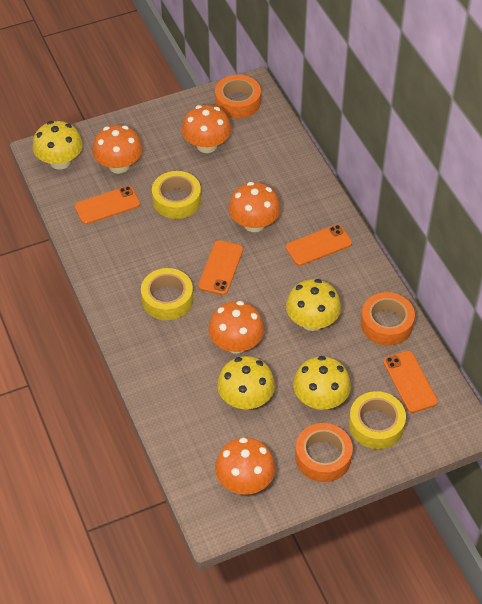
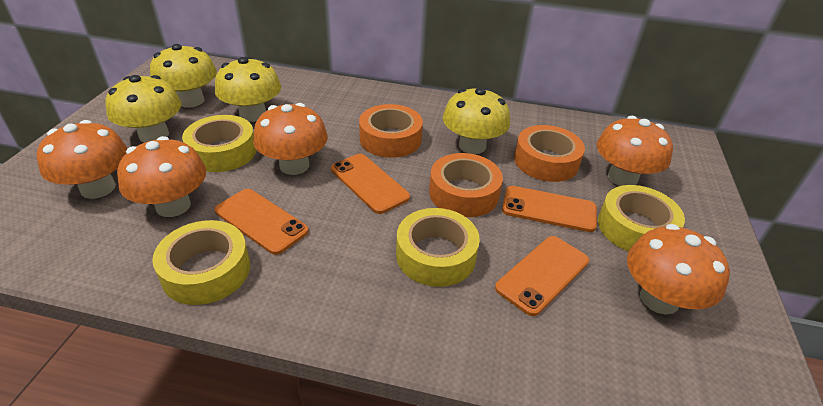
yellow tape: [141,268,193,320] [152,171,201,219] [349,391,406,449] = 3 -> [152,220,250,305] [182,115,256,172] [396,208,480,287] [598,185,685,252] = 4

